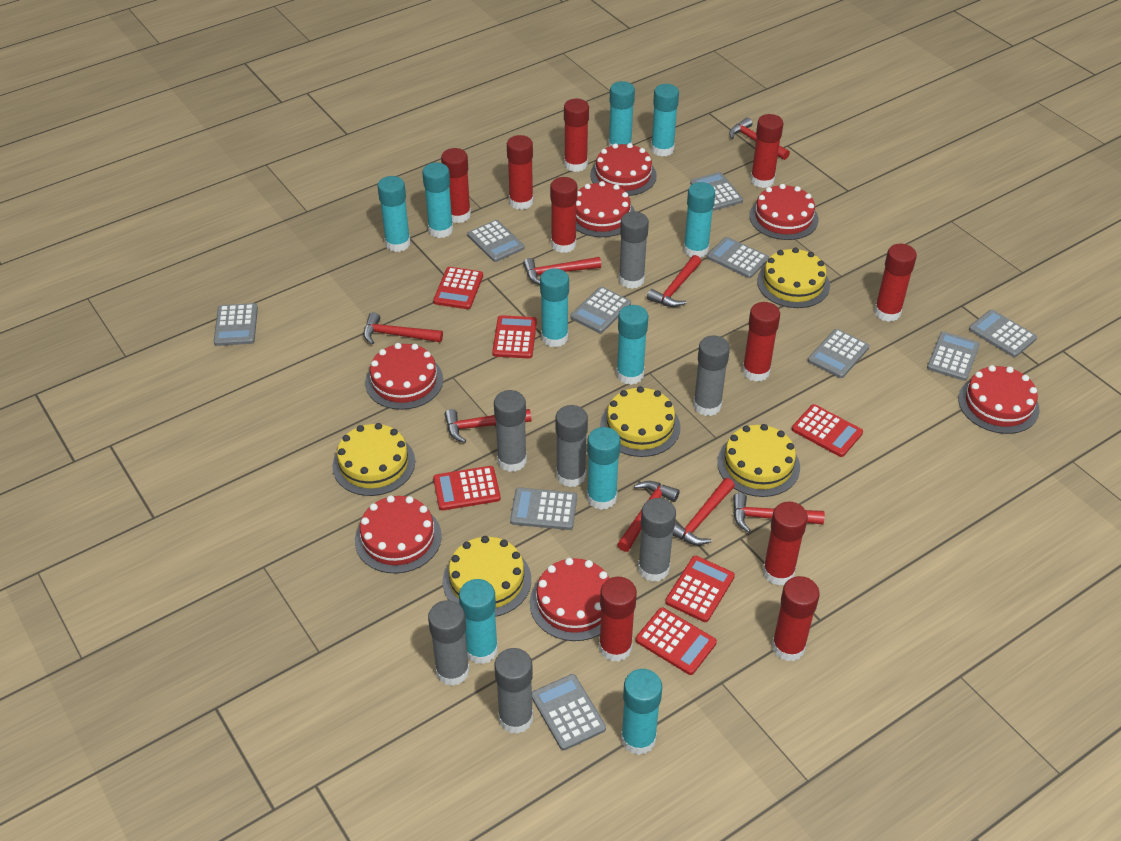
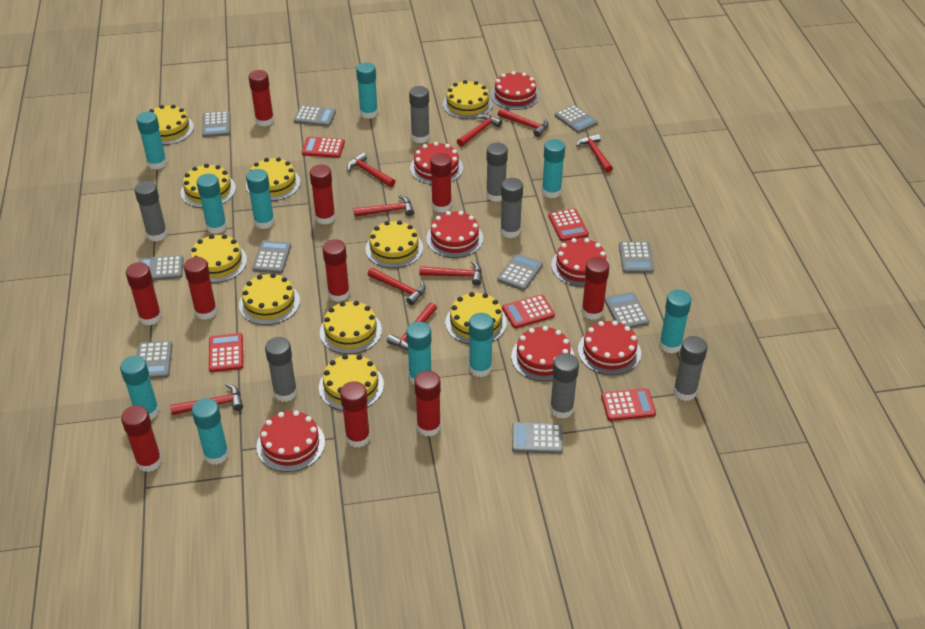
red calculator: [433,267,483,309] [433,466,501,511] [492,315,537,358] [636,608,717,675] [666,556,735,622] [792,404,863,457] = 6 -> [209,333,243,372] [302,137,345,158] [502,295,555,328] [548,208,589,241] [601,388,656,421] = 5
red hammer: [363,312,443,344] [444,409,532,443] [523,257,601,285] [617,481,680,552] [647,255,702,307] [673,478,735,545] [729,117,790,160] [733,493,825,533] = 8 -> [170,383,243,415] [347,152,395,187] [354,195,414,217] [368,268,426,305] [387,302,437,350] [419,261,482,286] [457,114,502,147] [498,108,549,137] [576,134,613,173] = 9
yellow cake: [332,423,415,496] [443,536,531,617] [600,386,680,457] [717,424,800,497] [757,248,830,308] = 5 -> [149,105,194,145] [181,164,236,208] [190,234,247,283] [239,273,300,325] [246,157,300,201] [319,354,384,411] [320,301,382,354] [366,220,423,268] [443,80,493,119] [445,292,507,344] = 10

